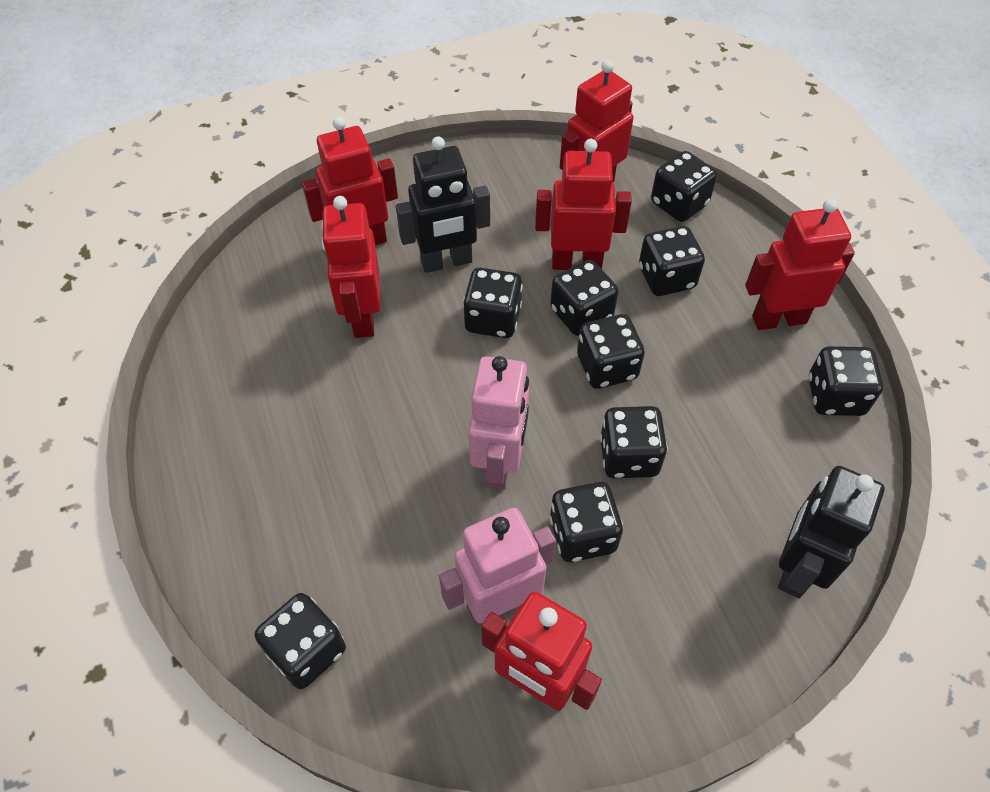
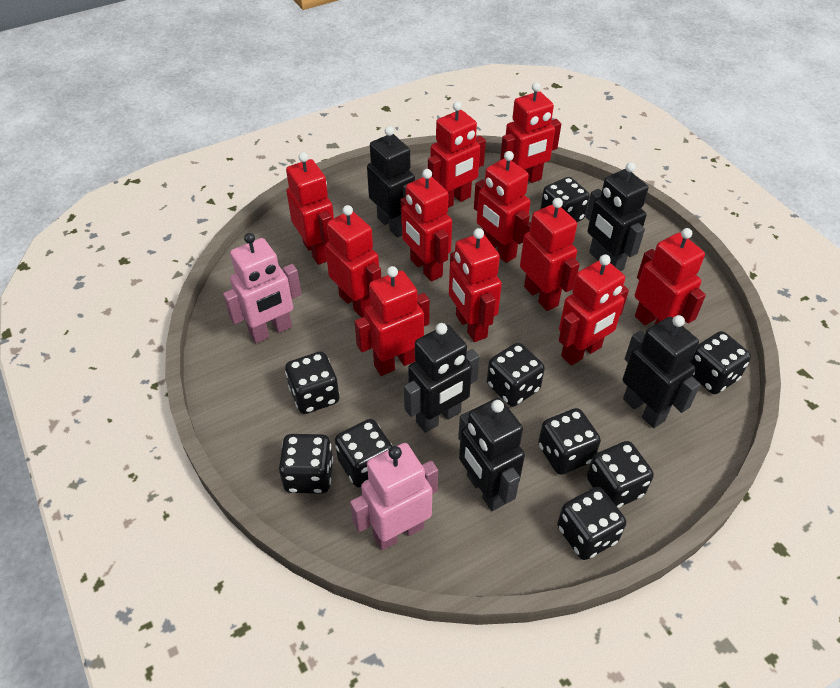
black robot: [396,136,490,273] [778,466,885,598] = 2 -> [367,126,415,238] [404,323,480,433] [458,398,525,511] [586,162,648,272] [623,315,701,428] = 5
red robot: [302,116,398,245] [321,196,381,338] [481,592,602,711] [535,139,632,270] [560,60,634,182] [745,199,855,330] = 6 -> [286,152,334,265] [325,205,381,318] [354,266,430,376] [401,169,452,281] [428,101,486,208] [449,228,502,342] [474,151,530,263] [500,82,561,183] [520,198,580,311] [559,255,629,365] [635,228,706,325] = 11

